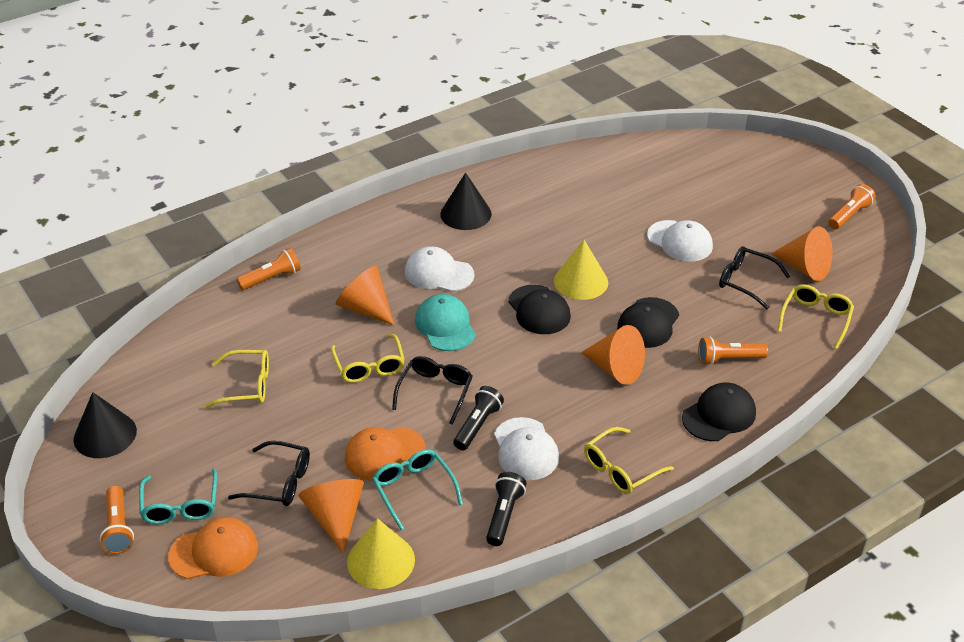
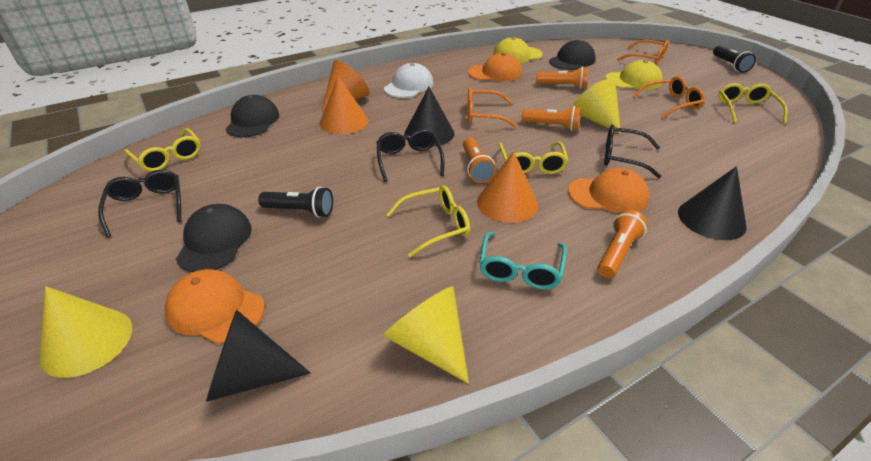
black cone: [73,392,137,458] [440,173,492,230] = 2 -> [206,309,310,402] [404,87,454,147] [678,166,747,240] = 3
orange cap: [168,517,258,579] [345,427,426,480] = 2 -> [165,269,265,344] [468,53,522,82] [568,168,650,214] = 3
orange cone: [298,479,364,554] [336,266,395,326] [581,325,645,385] [771,226,833,281] = 4 -> [320,76,368,134] [322,60,370,111] [477,151,538,223] = 3
orange glasses: none = 0 -> [468,88,517,127] [617,40,669,66] [632,76,705,119] = 3
turquoise cap: [415,294,476,351] = 1 -> none = 0
turquoise glasses: [139,469,217,524] [372,449,463,530] = 2 -> [479,232,567,290] = 1
white cap: [405,246,474,292] [494,417,559,480] [647,220,713,262] = 3 -> [384,63,434,98] = 1
yellow cap: none = 0 -> [493,37,543,64] [605,60,663,90] = 2
yellow cone: [347,518,415,589] [554,240,608,300] = 2 -> [40,286,132,378] [384,286,469,384] [572,78,621,134] = 3

